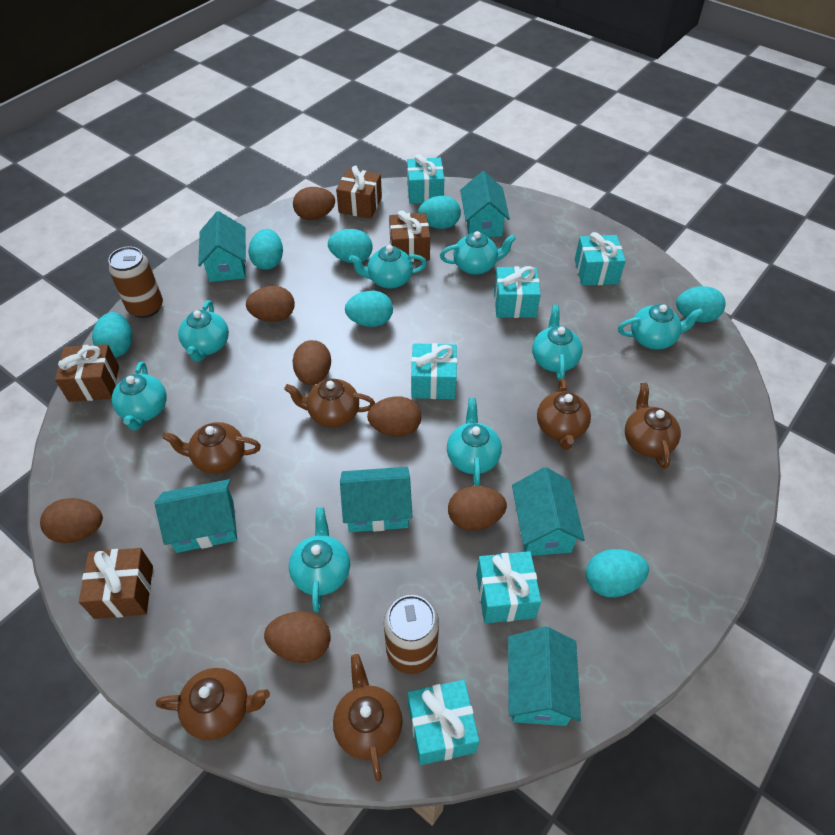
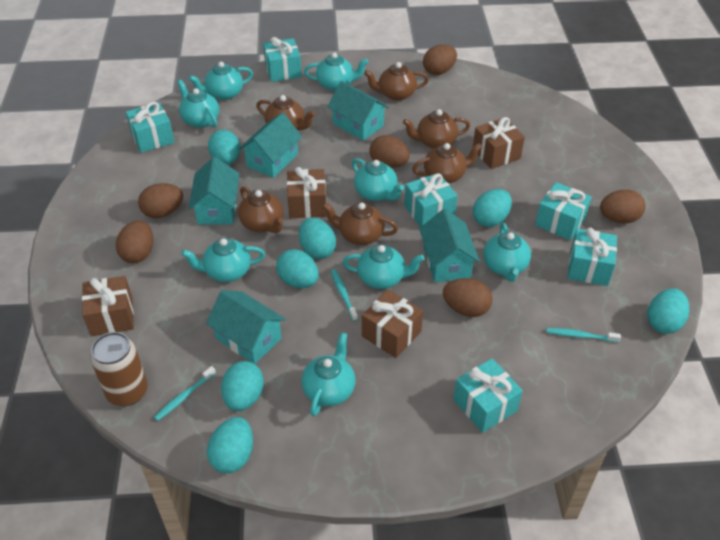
brown can: [108,246,163,318] [384,595,439,674] = 2 -> [90,332,148,406] = 1
brown egg: [40,498,103,543] [246,286,295,322] [264,611,330,663] [293,187,335,220] [293,340,331,385] [367,396,421,437] [448,486,507,531] = 7 -> [116,220,154,263] [138,183,183,218] [369,135,409,168] [423,44,457,75] [443,278,493,317] [600,190,645,223] = 6
turquoise house: [155,479,237,553] [198,211,246,282] [340,467,413,532] [460,171,510,237] [508,627,581,726] [512,467,585,556] = 6 -> [188,157,239,225] [206,290,286,364] [239,113,302,178] [328,81,389,141] [419,209,480,282] = 5
turquoise toothbrush: none = 0 -> [154,366,216,421] [331,269,358,321] [546,328,621,342] = 3

